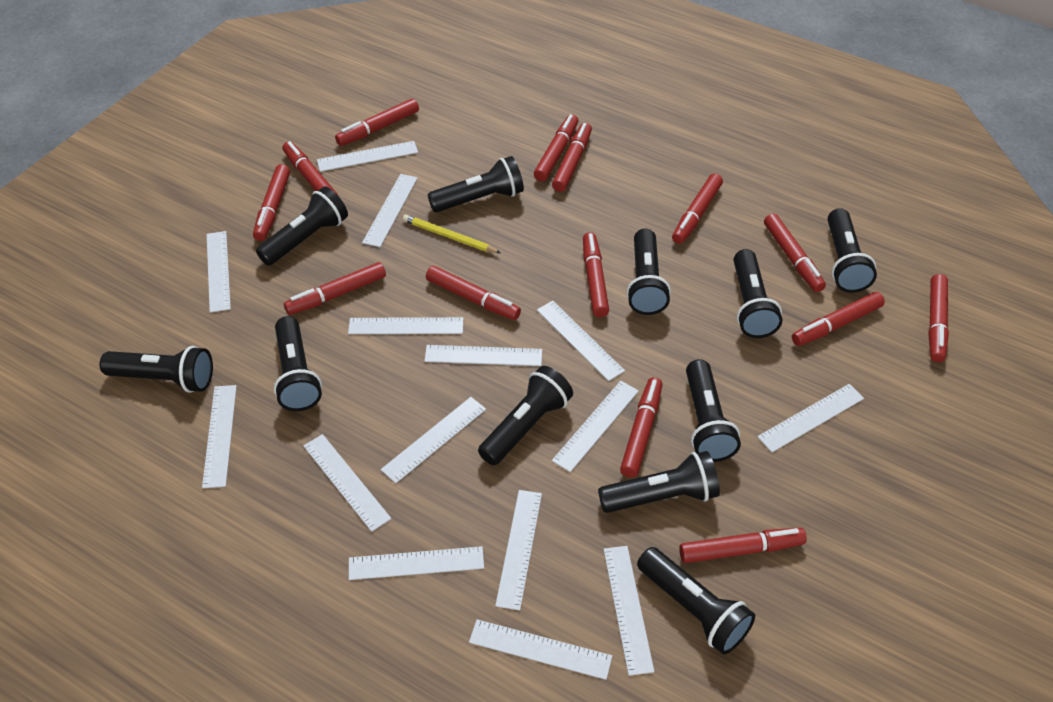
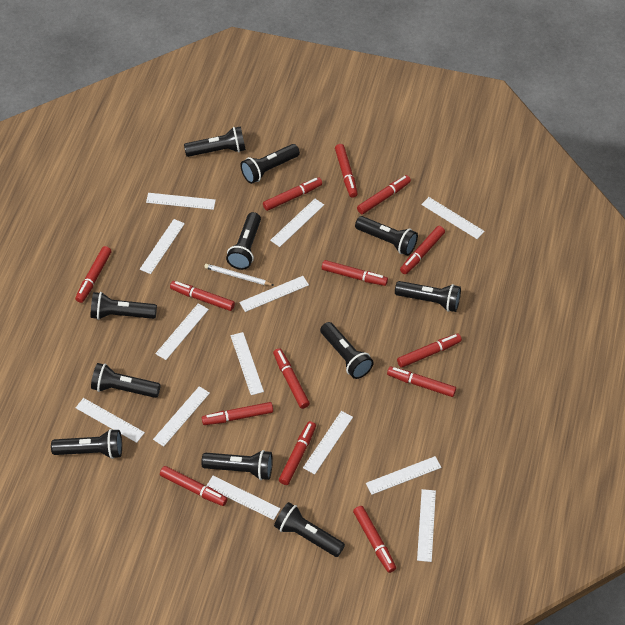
white pencil: none = 0 -> [204,264,274,286] = 1
white ruler: [202,385,237,488] [207,231,231,313] [303,434,391,532] [317,141,418,172] [348,317,464,334] [349,546,484,580] [362,174,418,247] [381,397,486,483] [424,345,542,366] [469,619,612,680] [495,490,542,610] [537,301,625,381] [552,381,639,472] [603,546,654,676] [757,384,864,452] = 15 -> [75,398,145,443] [140,219,185,274] [146,193,216,210] [153,386,210,447] [155,303,209,360] [206,476,281,520] [231,332,264,395] [239,276,309,312] [270,199,324,247] [303,411,353,474] [366,456,441,495] [417,489,436,562] [421,197,485,239] = 13
yellow pencil: [403,214,501,253] = 1 -> none = 0

